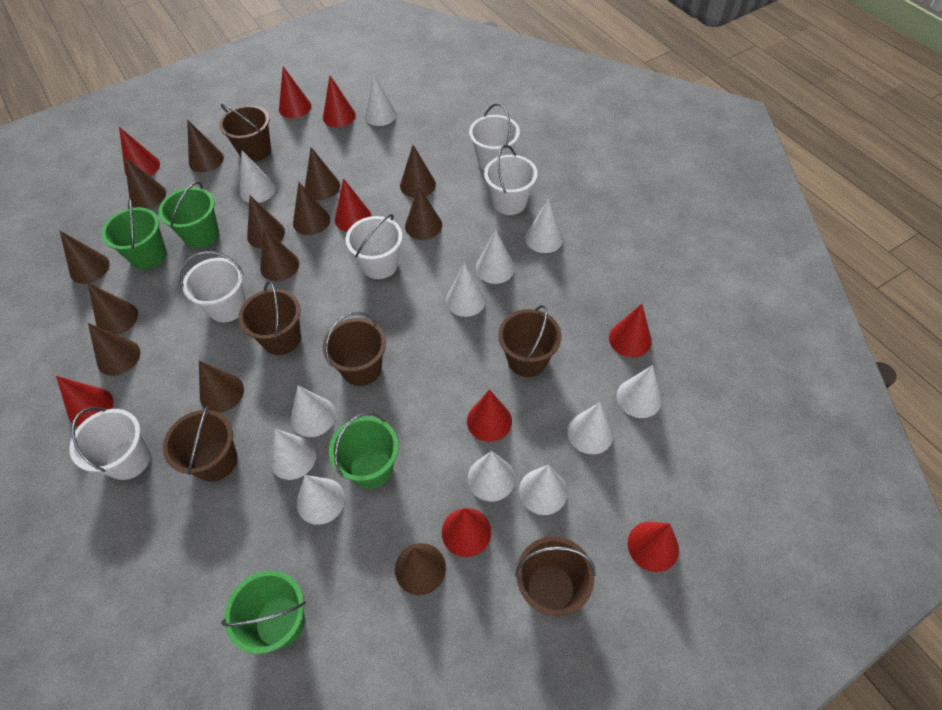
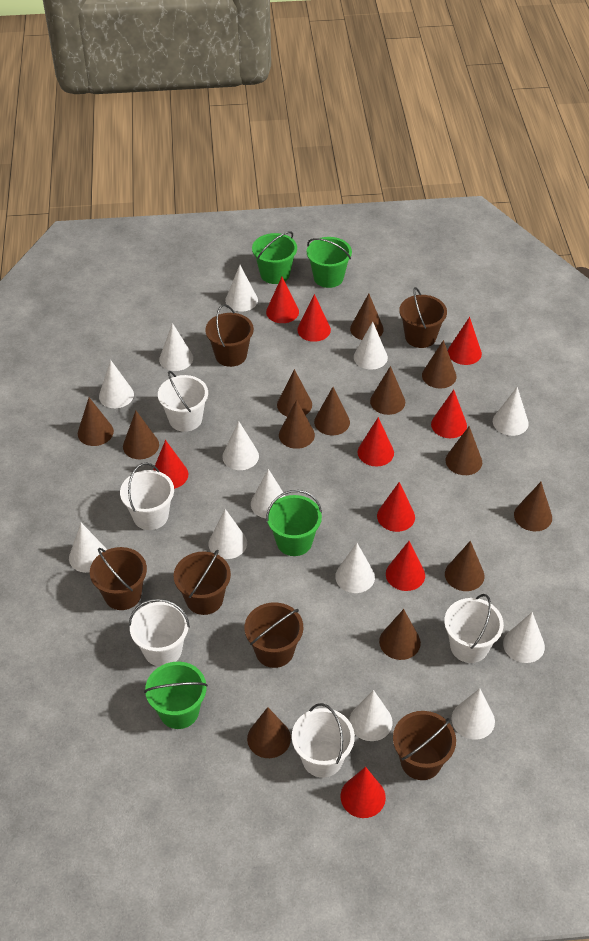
white cone: [240,150,276,203] [270,429,316,480] [291,385,336,437] [297,475,345,525] [364,73,397,126] [446,263,486,317] [468,451,515,502] [476,230,515,284] [519,465,567,515] [525,199,563,253] [568,402,614,454] [617,365,662,418] = 12 -> [69,523,107,573] [99,360,134,408] [159,323,193,371] [209,509,247,559] [222,421,259,470] [225,265,258,312] [251,469,285,518] [335,543,375,593] [349,690,393,741] [354,322,388,370] [452,688,495,740] [493,387,529,436] [503,612,545,663] = 13

